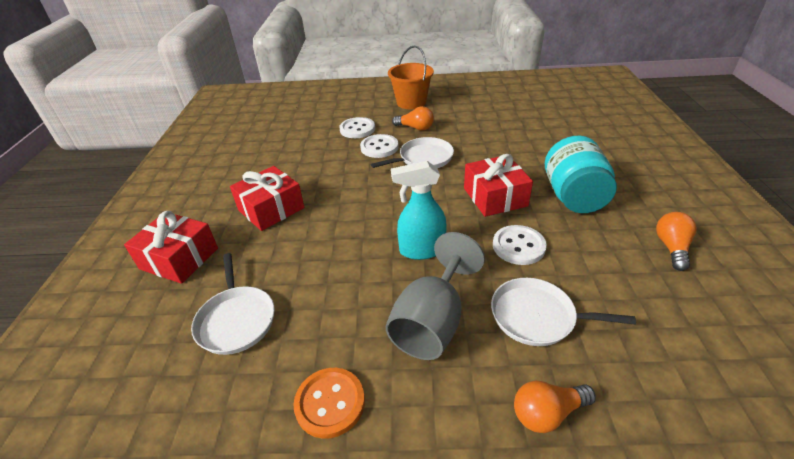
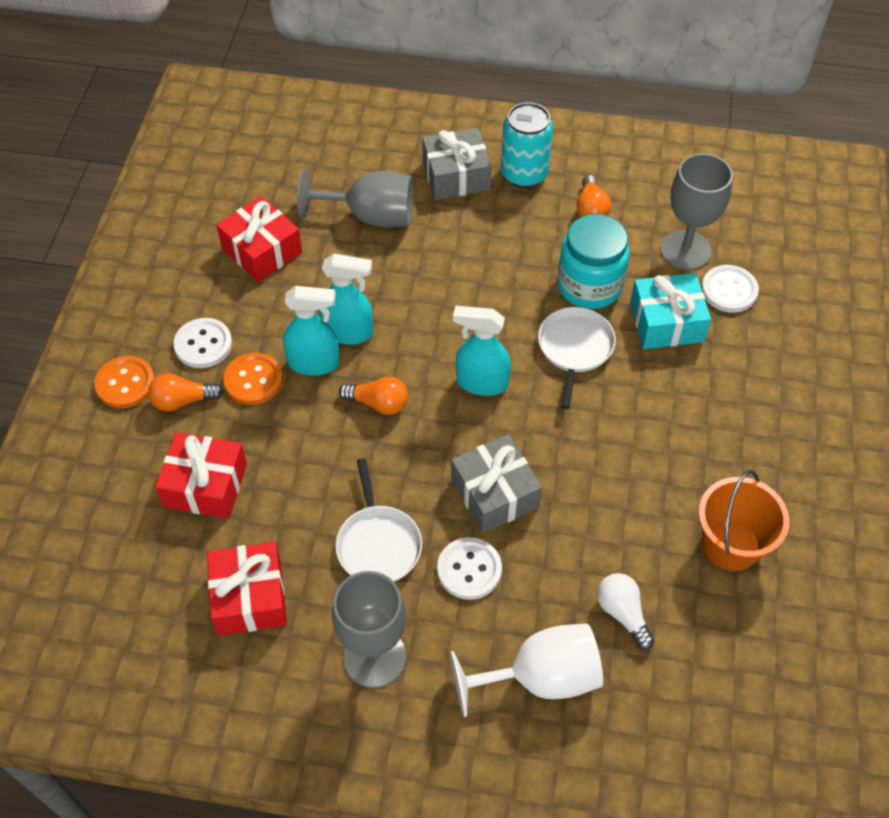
grey gift: none = 0 -> [422,128,492,200] [451,435,542,533] = 2
grey goblet: [386,232,485,360] = 1 -> [297,168,414,228] [332,571,406,688] [660,153,733,270] = 3
orange button: [294,368,365,439] = 1 -> [94,356,155,408] [223,353,283,405] = 2
turquoise can: none = 0 -> [501,102,553,188] = 1
turquoise gift: none = 0 -> [630,273,711,349] = 1
turquoise spray bottle: [391,161,447,260] = 1 -> [283,286,340,375] [319,254,373,345] [453,306,511,396] = 3
white goblet: none = 0 -> [450,623,603,717] = 1
white light bulb: none = 0 -> [597,573,654,650] = 1
white pan: [191,253,275,355] [371,137,454,168] [491,278,636,346] = 3 -> [335,458,422,582] [538,307,616,409] = 2

